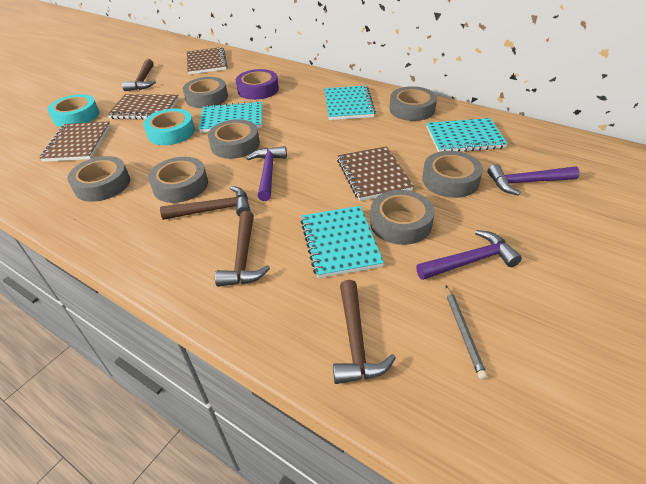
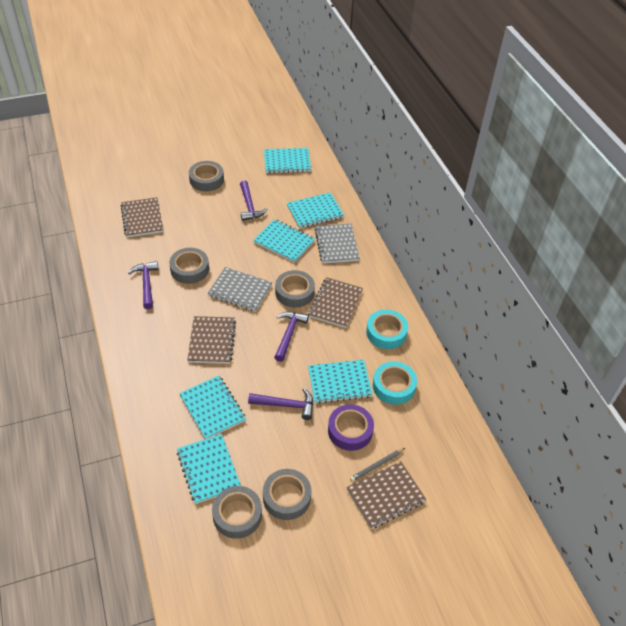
brown hammer: [122,59,156,91] [160,186,250,220] [215,211,270,287] [333,280,396,384] = 4 -> none = 0
grey notebook: none = 0 -> [208,267,272,312] [315,224,360,263] = 2
grey tape: [68,156,130,202] [148,157,208,203] [183,77,228,108] [208,119,260,159] [370,190,434,245] [389,86,437,121] [422,151,483,198] = 7 -> [169,248,209,284] [189,161,224,191] [212,486,262,539] [263,469,312,520] [275,270,315,308] = 5
purple hammer: [246,146,287,201] [416,230,522,280] [488,164,580,196] = 3 -> [128,261,159,309] [240,180,267,221] [248,388,313,420] [274,312,309,362] = 4
turquoise notebook: [198,101,262,133] [301,206,384,278] [324,86,376,120] [427,118,508,152] = 4 -> [177,434,241,504] [179,376,246,439] [253,219,315,263] [264,148,311,173] [287,192,344,228] [308,360,373,404] = 6

